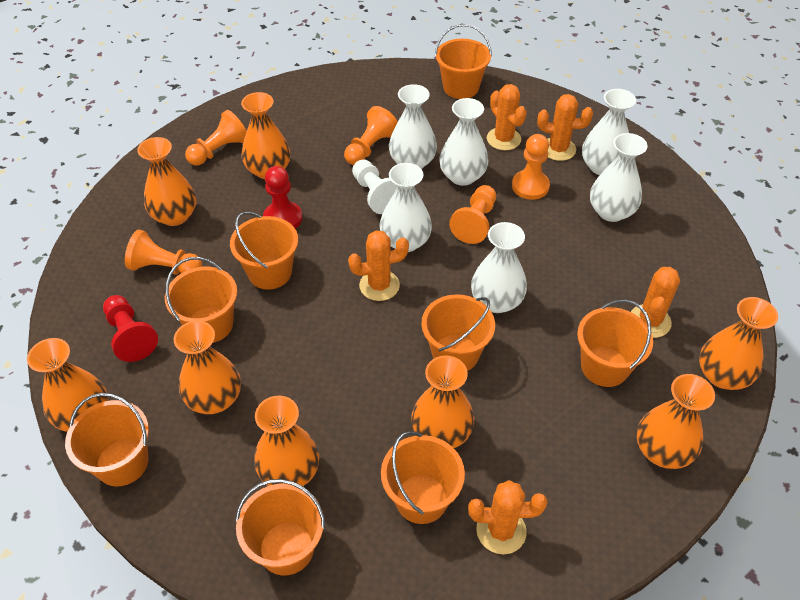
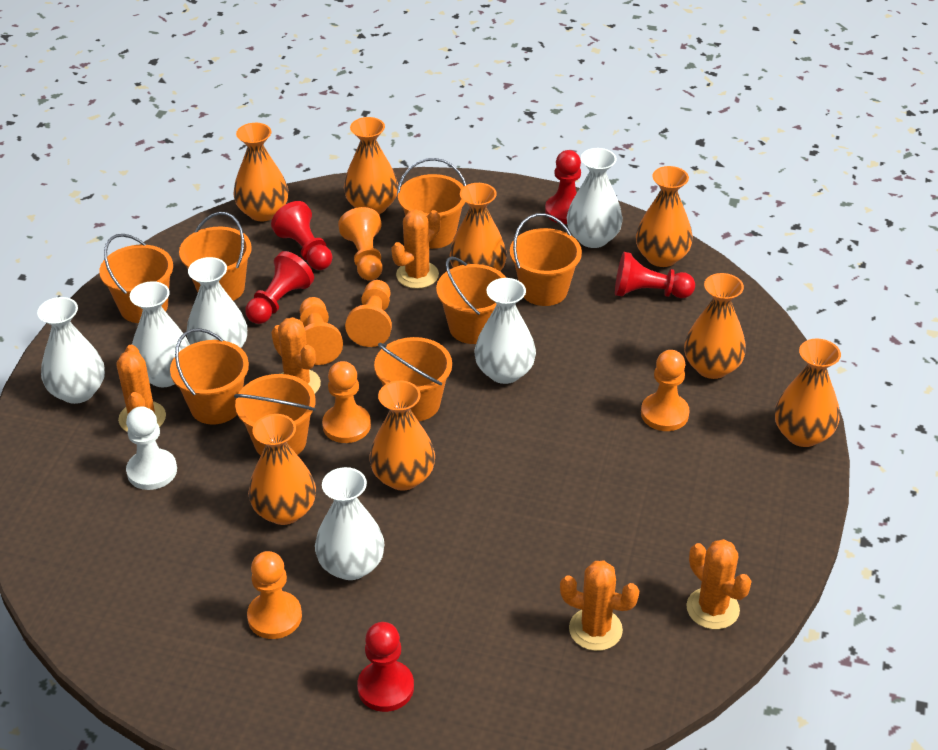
orange pawn: [125,229,203,275] [185,110,247,165] [344,106,398,165] [449,185,496,244] [512,134,550,200] = 5 -> [247,551,302,639] [300,297,343,365] [322,361,371,443] [338,207,383,281] [345,280,392,347] [641,350,690,431] = 6
red pawn: [103,295,158,362] [263,166,302,229] = 2 -> [245,251,314,324] [271,201,332,270] [357,622,414,712] [545,150,581,224] [615,252,695,298] = 5

